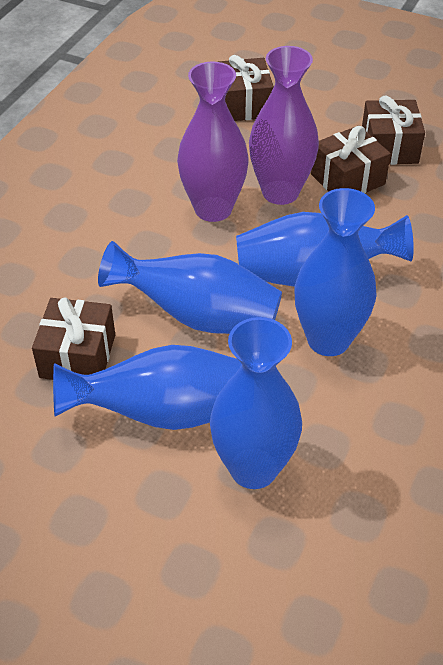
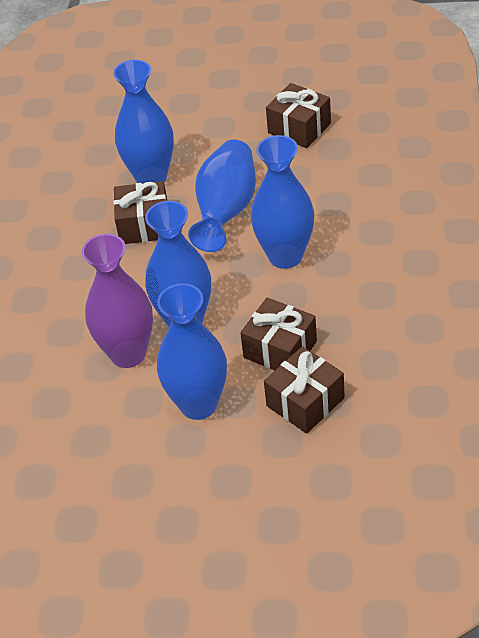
purple vase: [177,62,249,222] [249,46,319,205] = 2 -> [82,234,153,368] = 1

